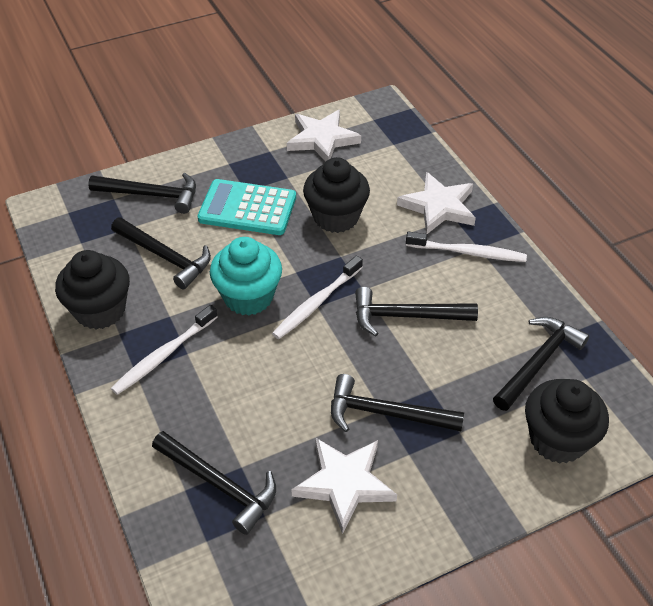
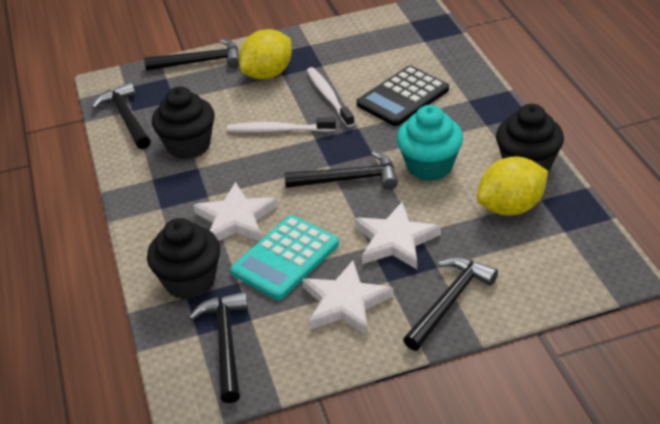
black calculator: none = 0 -> [357,66,449,126] = 1
black hammer: [88,173,196,214] [111,217,211,289] [152,431,276,535] [331,374,464,432] [355,287,478,336] [493,317,589,411] = 6 -> [92,82,151,149] [144,39,239,71] [189,292,248,403] [284,151,398,190] [403,257,498,351] = 5
white toothbrush: [111,305,218,395] [272,256,363,339] [406,232,527,262] = 3 -> [227,117,336,132] [306,67,355,127] = 2
yellow lemon: none = 0 -> [239,29,292,79] [477,157,548,215] = 2

